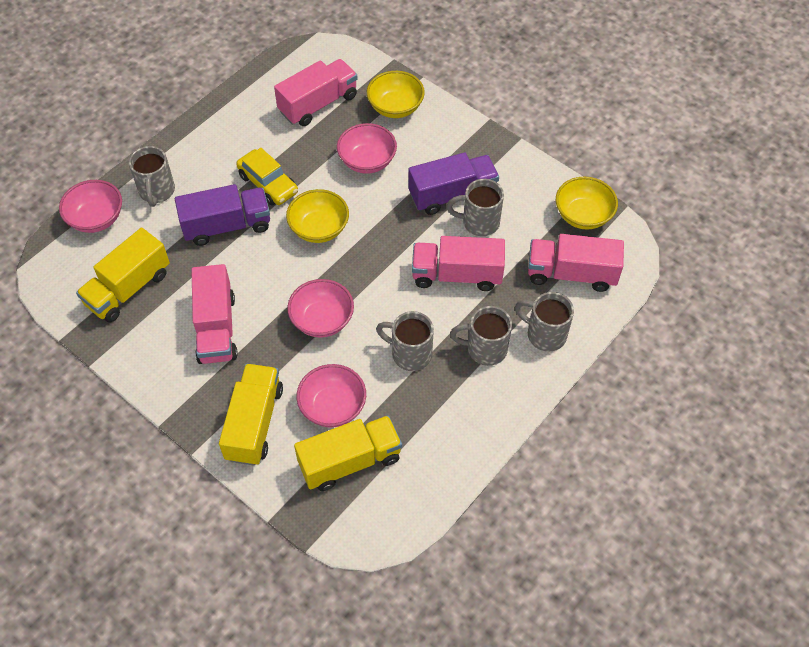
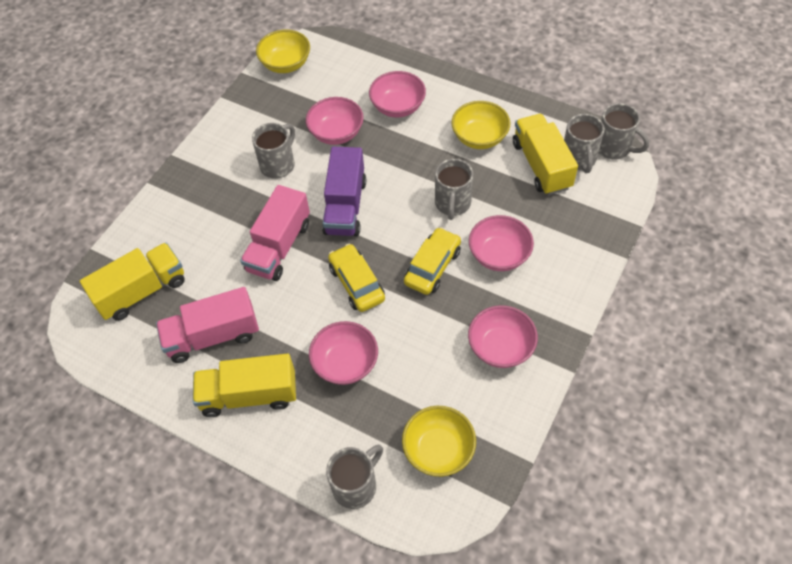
pink bowl: [59,180,122,233] [287,279,354,338] [297,364,366,428] [337,123,397,174] = 4 -> [306,97,364,145] [309,321,378,385] [369,71,426,118] [468,305,538,368] [469,215,534,271] = 5
pink truck: [191,264,238,364] [274,59,358,126] [412,236,505,291] [528,234,624,292] = 4 -> [156,287,259,363] [240,185,310,281] = 2
purple truck: [175,184,270,246] [408,153,499,215] = 2 -> [322,147,366,236] = 1
yellow car: [236,148,298,206] = 1 -> [328,244,385,312] [404,227,461,295] = 2

